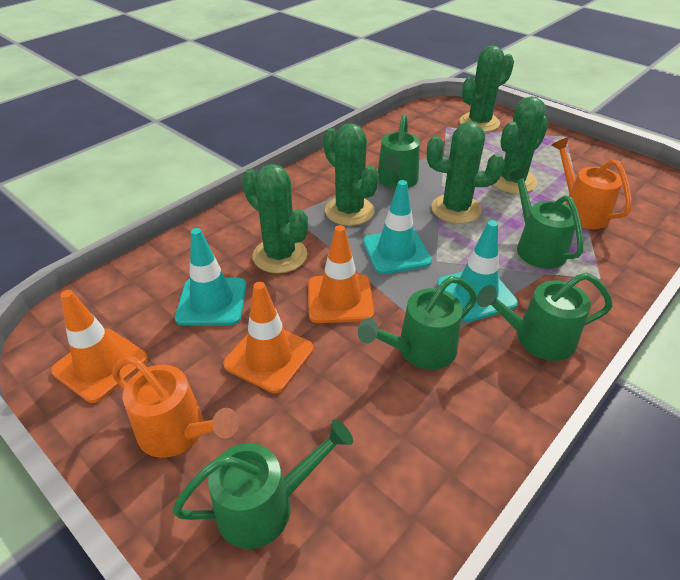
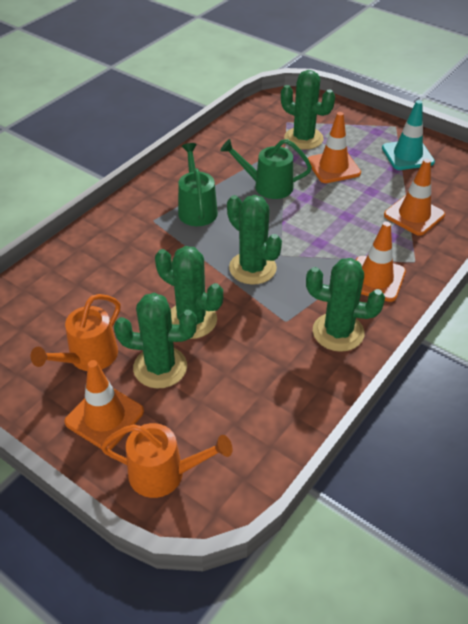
green watering can: [172,419,353,549] [358,276,477,370] [378,114,420,189] [477,273,613,361] [509,168,583,269] = 5 -> [178,143,218,226] [221,139,312,199] = 2
orange traffic cone: [51,290,148,403] [223,282,314,393] [308,225,374,323] = 3 -> [64,360,144,450] [308,112,361,183] [356,221,406,302] [384,159,445,236] = 4
turquoise traffic cone: [175,228,247,325] [363,180,432,274] [437,220,518,322] = 3 -> [382,100,435,170] = 1

